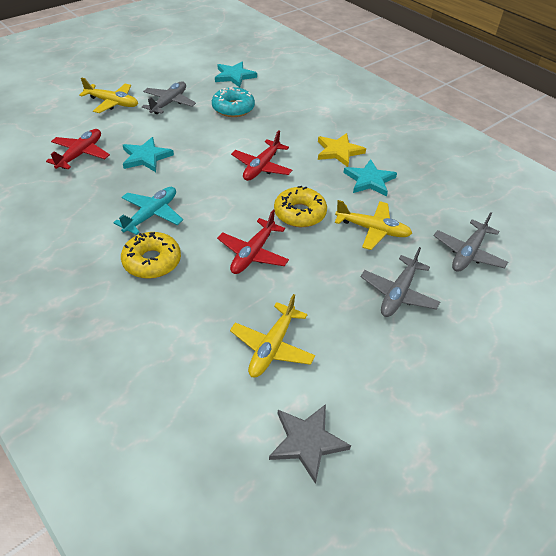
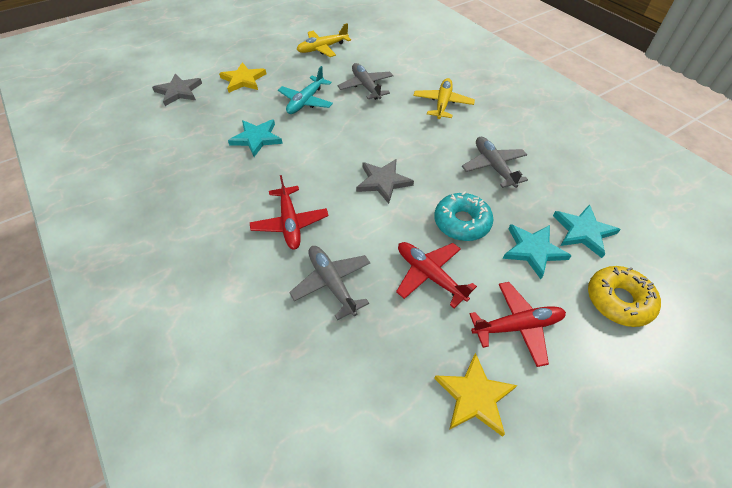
grey star: [269,404,351,484] = 1 -> [152,74,202,106] [356,159,414,204] = 2
yellow donut: [121,232,181,279] [274,186,327,227] = 2 -> [588,266,661,327] = 1
yellow plane: [79,77,138,113] [230,294,315,377] [335,200,413,250] = 3 -> [297,23,351,57] [413,78,475,119] = 2
yellow star: [318,133,366,167] = 1 -> [219,62,266,93] [434,353,518,437] = 2

